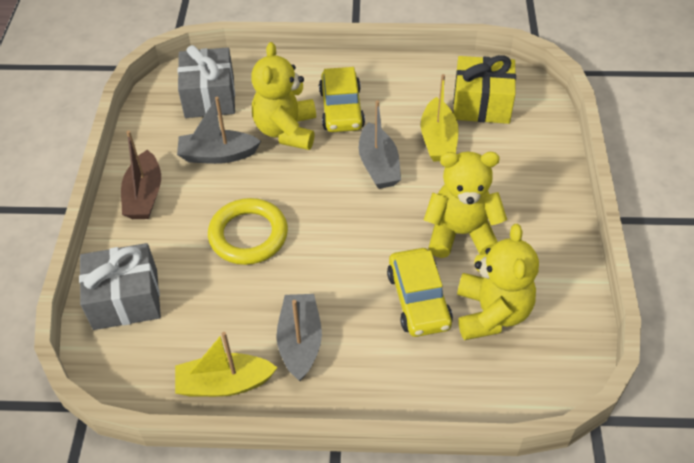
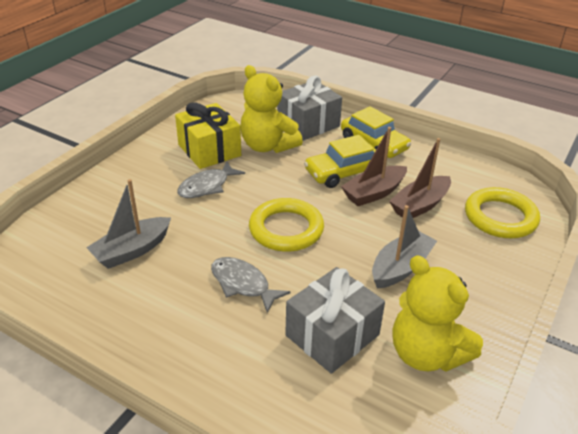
brown boat: [121,131,161,219] = 1 -> [341,127,407,206] [389,138,451,218] = 2
grey boat: [177,97,261,164] [276,294,322,381] [359,100,401,189] = 3 -> [86,179,171,269] [372,205,437,289] = 2
grey fish: none = 0 -> [177,161,245,198] [211,257,291,313] = 2
yellow boat: [175,332,278,397] [421,74,459,161] = 2 -> none = 0
yellow ring: [208,198,288,265] = 1 -> [249,198,324,252] [465,187,540,238] = 2
yellow teddy bear: [251,42,316,150] [424,152,507,258] [457,224,539,340] = 3 -> [240,65,303,153] [393,255,483,372] = 2

